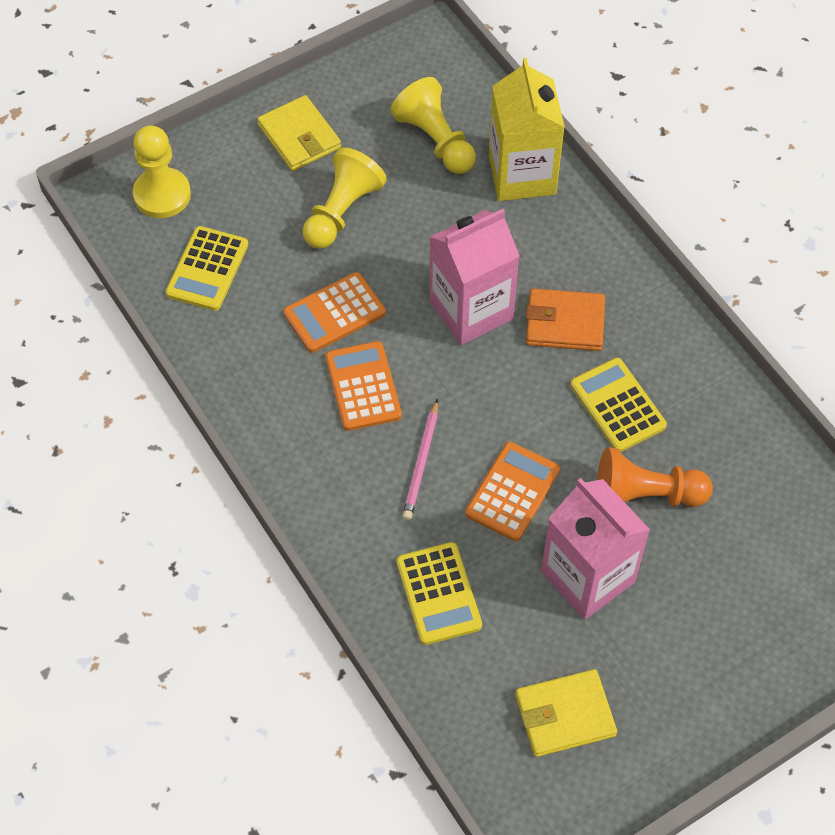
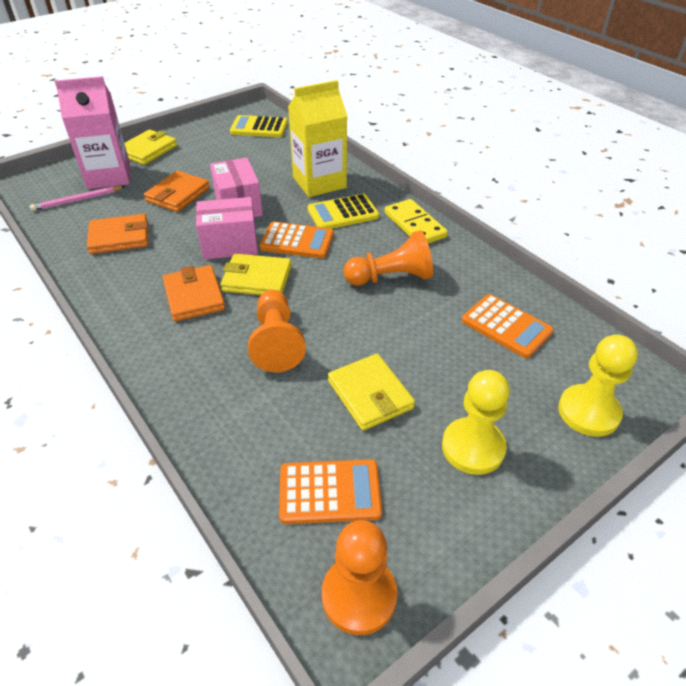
orange pawn: [597,447,713,507] = 1 -> [248,290,306,372] [322,520,398,635] [343,230,433,286] = 3
orange wallet: [526,288,605,351] = 1 -> [87,214,148,254] [144,171,210,212] [163,265,225,321] = 3
pink box: none = 0 -> [196,197,258,260] [210,158,263,217] = 2
pink carton: [429,209,520,345] [541,478,650,620] = 2 -> [55,76,130,189] = 1
yellow calculator: [165,226,248,311] [396,542,482,645] [570,358,667,452] = 3 -> [230,115,288,137] [307,194,379,229] = 2
yellow domino: none = 0 -> [385,199,448,244] = 1
yellow pawn: [133,126,191,218] [302,147,387,249] [390,77,476,174] = 3 -> [442,370,510,475] [558,334,638,437] = 2
yellow wallet: [257,95,341,171] [515,669,617,757] = 2 -> [125,129,177,165] [220,254,292,295] [328,354,415,431] = 3

